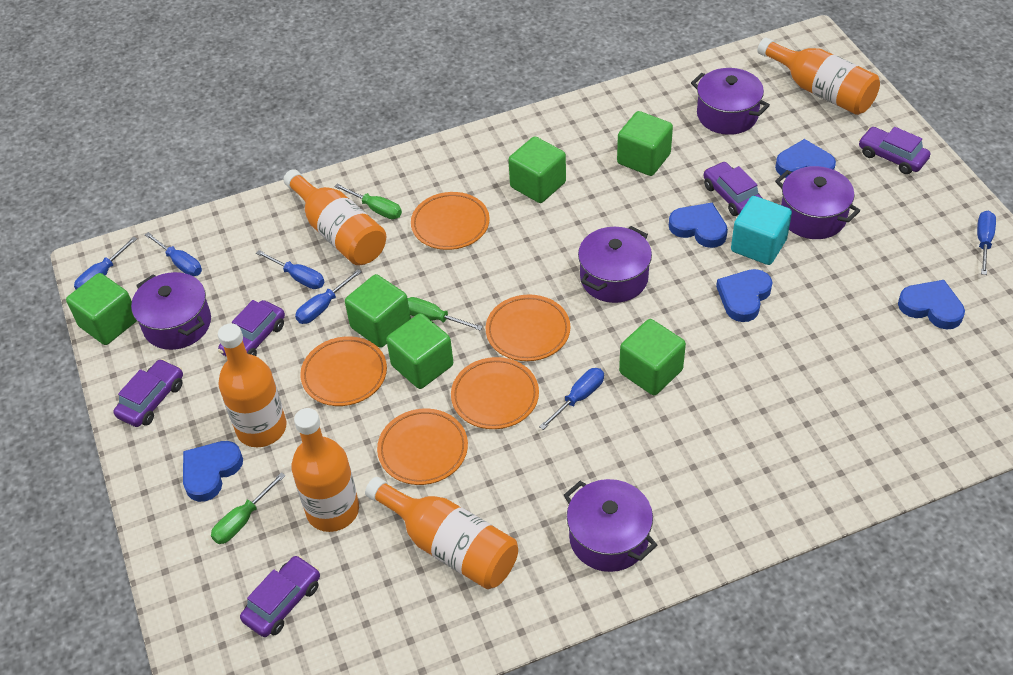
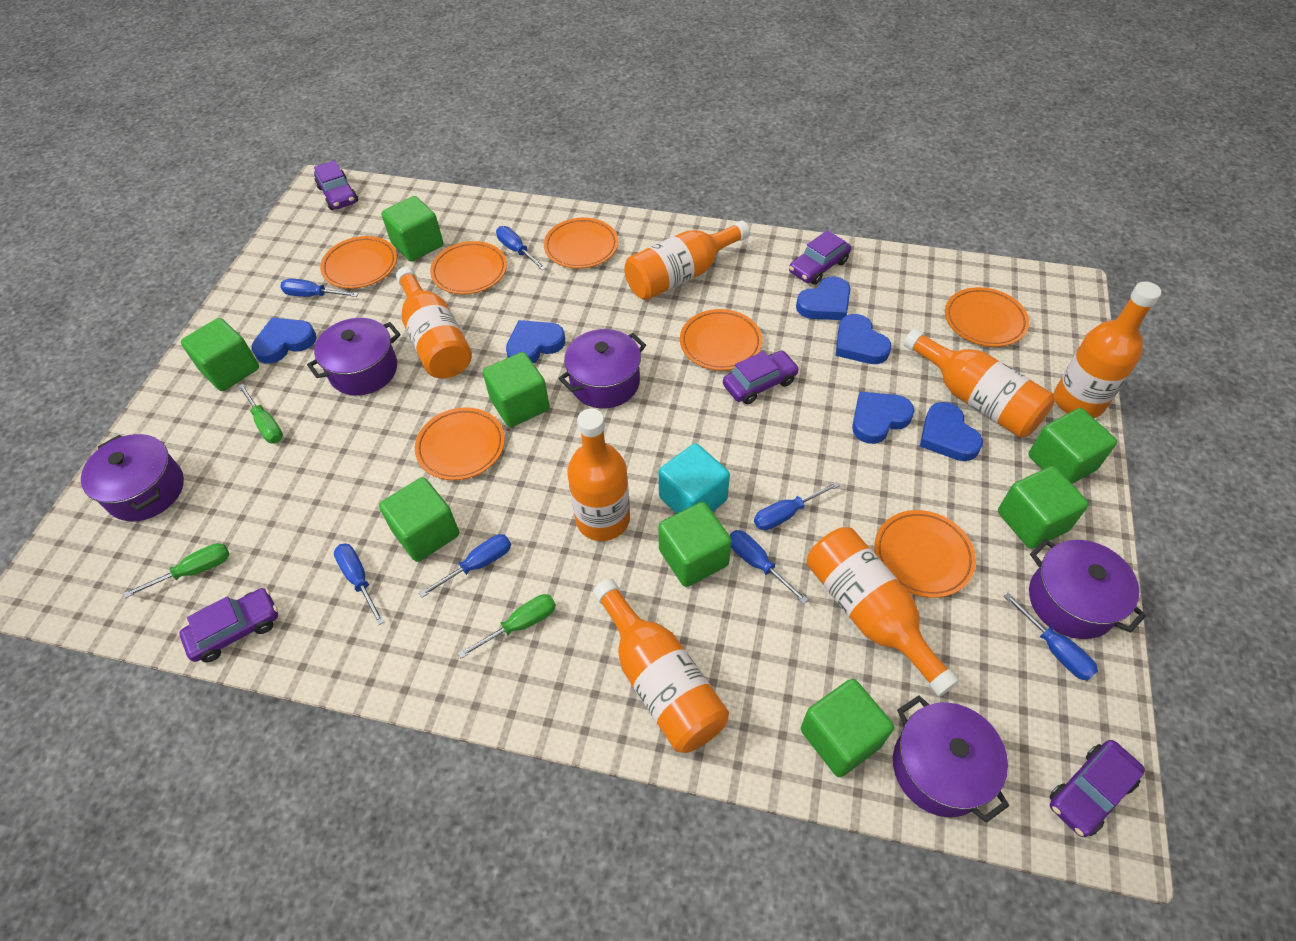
blue heart: [183,441,243,502] [669,203,728,248] [716,269,773,322] [775,139,836,178] [898,280,965,329] = 5 -> [251,318,317,364] [506,320,565,363] [796,277,850,320] [836,314,892,364] [852,392,915,444] [920,402,983,461] = 6
blue screwdriver: [74,236,137,290] [145,232,202,276] [256,250,325,289] [295,269,362,324] [539,368,604,430] [977,211,996,275] = 6 -> [280,279,358,297] [334,543,384,625] [419,534,511,598] [496,226,546,270] [729,530,809,604] [754,481,840,530] [1004,593,1098,681] = 7
green cube: [66,273,137,345] [345,274,411,348] [386,313,453,389] [509,136,566,203] [617,111,673,176] [619,319,686,395] = 6 -> [181,318,259,391] [379,477,459,562] [381,196,443,262] [483,352,550,427] [658,502,732,587] [801,679,894,777] [998,466,1089,549] [1029,408,1117,484] = 8
orange bottle: [218,323,286,447] [283,169,386,265] [291,408,359,532] [365,477,518,589] [757,37,880,115] = 5 -> [396,267,472,378] [567,408,630,541] [593,578,729,753] [624,221,750,300] [807,527,959,696] [904,329,1055,438] [1054,281,1161,418] = 7
orange plate: [300,336,387,406] [377,408,468,485] [411,192,490,250] [451,357,539,429] [486,294,570,361] = 5 -> [320,236,397,289] [415,407,505,480] [430,241,507,294] [544,218,618,269] [680,309,762,371] [874,510,976,598] [945,287,1029,347] = 7

